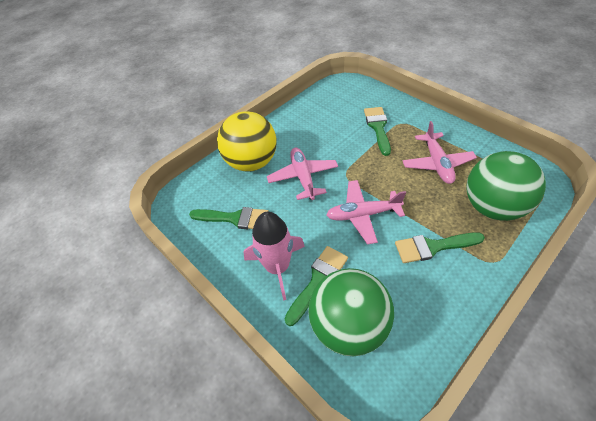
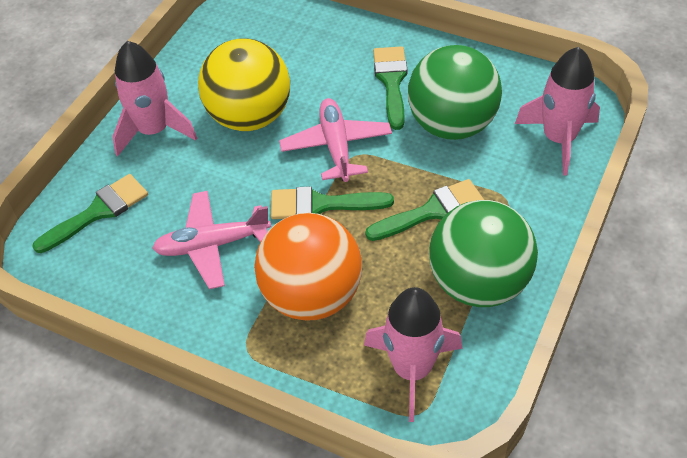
orange ball: none = 0 -> [254,213,362,321] = 1
pink plane: [267,148,338,200] [326,180,406,244] [403,121,477,184] = 3 -> [152,191,271,289] [279,98,392,182] = 2
pink rocket: [243,212,305,301] = 1 -> [112,41,197,156] [364,287,462,422] [515,47,600,176] = 3

